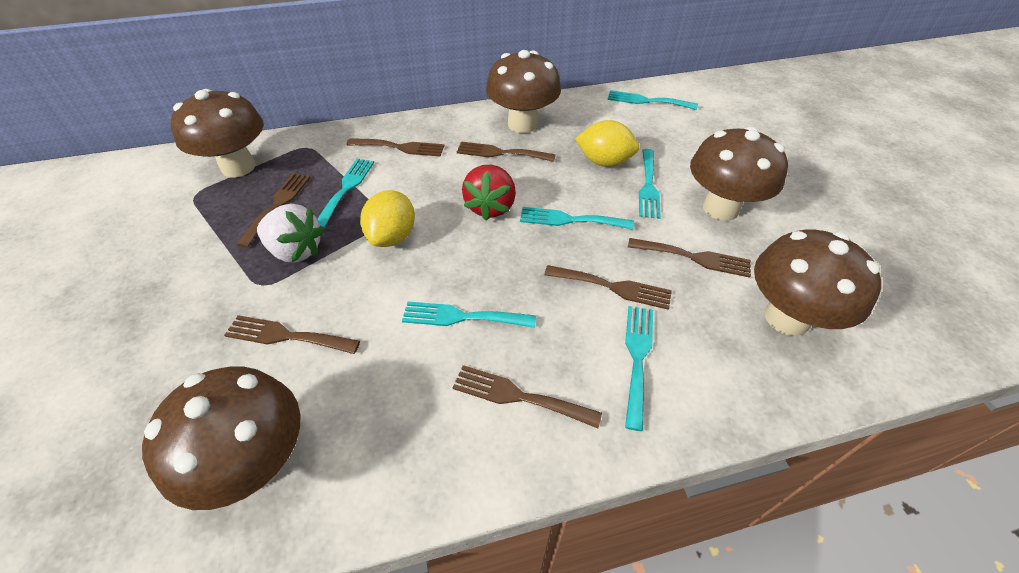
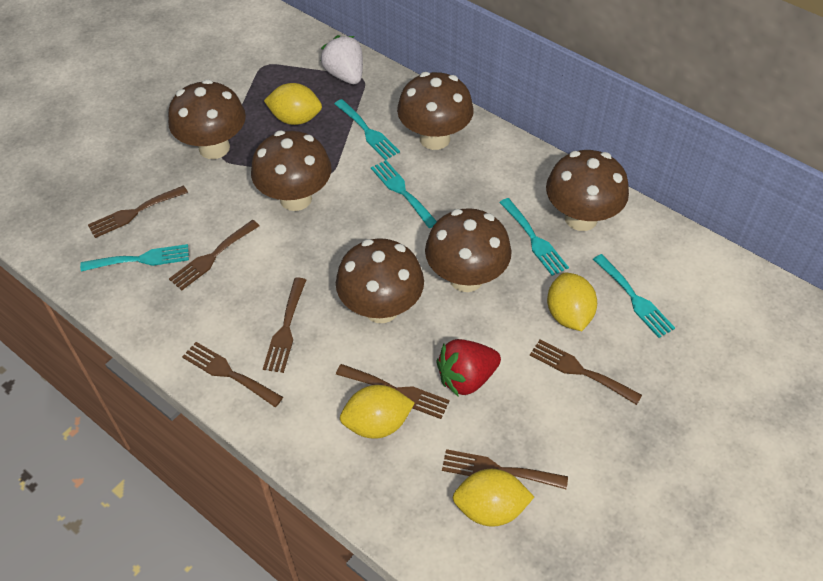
brown mushroom: [142,366,301,510] [170,89,264,177] [486,50,561,133] [690,126,788,221] [754,230,881,336] = 5 -> [168,79,246,159] [251,130,331,211] [336,238,424,323] [397,72,474,150] [425,208,512,292] [546,150,629,231] = 6
turquoise fork: [317,159,374,228] [402,301,536,328] [520,207,634,229] [608,90,698,110] [625,306,653,431] [639,149,661,219] = 6 -> [80,244,189,271] [334,99,400,160] [371,160,437,228] [499,198,569,276] [593,254,675,338] = 5
yellow lemon: [360,190,415,247] [575,120,640,167] = 2 -> [264,83,322,125] [340,385,415,439] [452,469,534,527] [547,273,597,331] = 4

